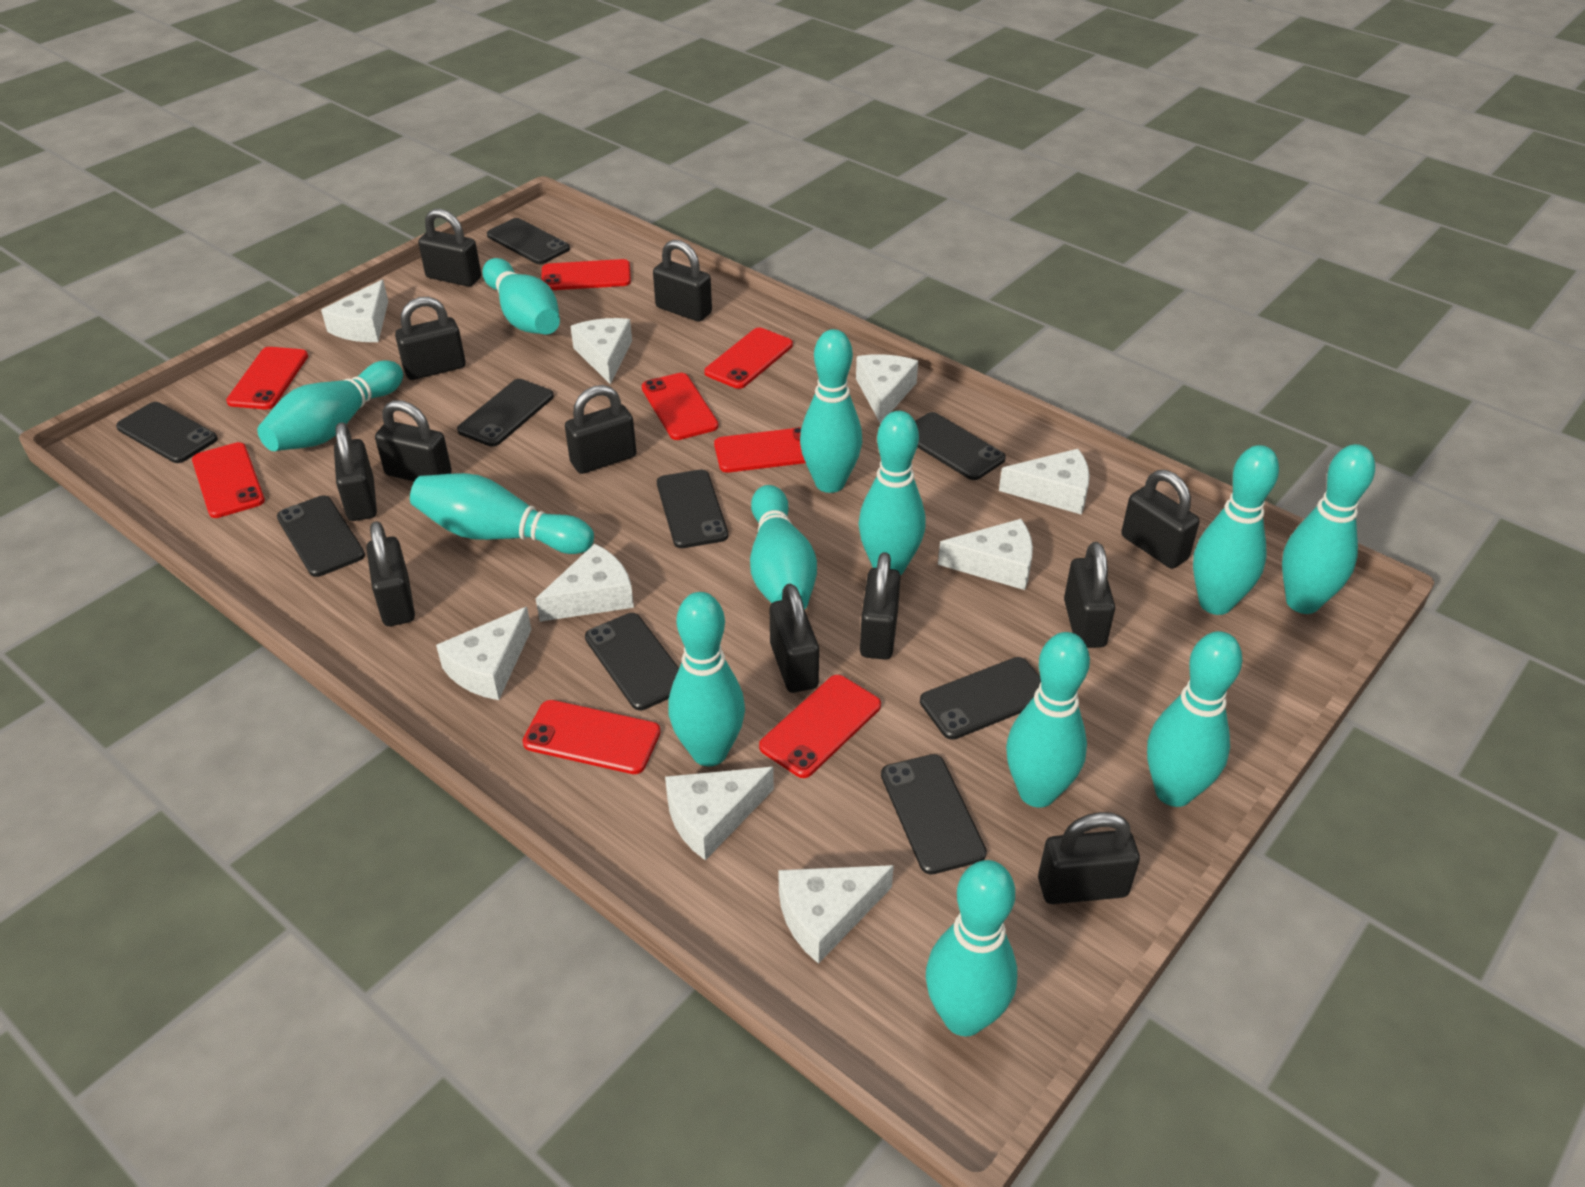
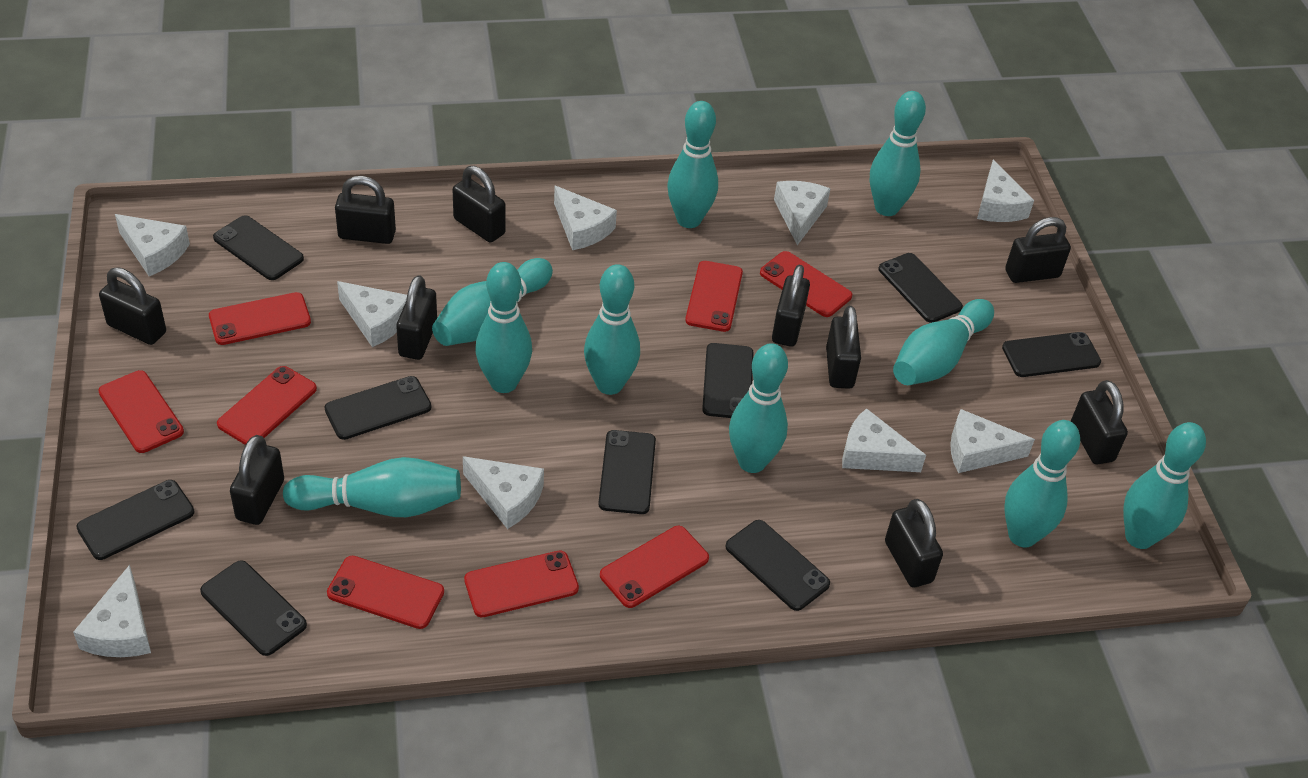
black padlock: [334,422,377,521] [366,521,415,626] [375,400,452,481] [395,297,466,380] [418,209,481,287] [565,385,636,474] [653,240,712,322] [770,583,819,693] [860,552,901,660] [1038,812,1140,904] [1064,542,1115,648] [1121,470,1200,569] = 12 -> [99,267,166,345] [230,435,284,525] [335,176,396,244] [396,275,437,360] [453,166,505,242] [772,265,810,347] [826,306,861,389] [885,499,943,587] [1005,217,1071,283] [1071,380,1128,464] = 10
turquoise bowling pin: [257,360,403,451] [410,473,594,554] [482,258,560,335] [668,592,745,767] [750,485,817,609] [800,329,862,493] [858,411,926,576] [926,860,1017,1036] [1006,632,1090,808] [1147,631,1242,807] [1193,445,1279,615] [1282,444,1375,614] = 12 -> [283,457,461,517] [432,258,553,346] [475,262,532,393] [584,264,640,395] [668,101,718,228] [729,343,788,473] [870,91,926,216] [893,299,994,385] [1004,420,1080,547] [1123,422,1206,549] = 10

